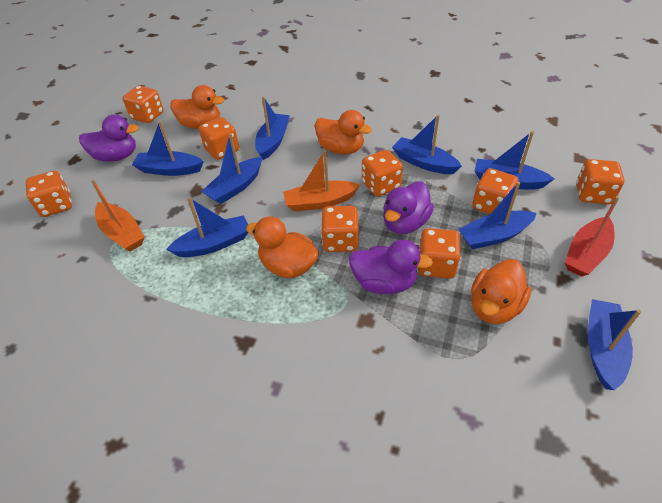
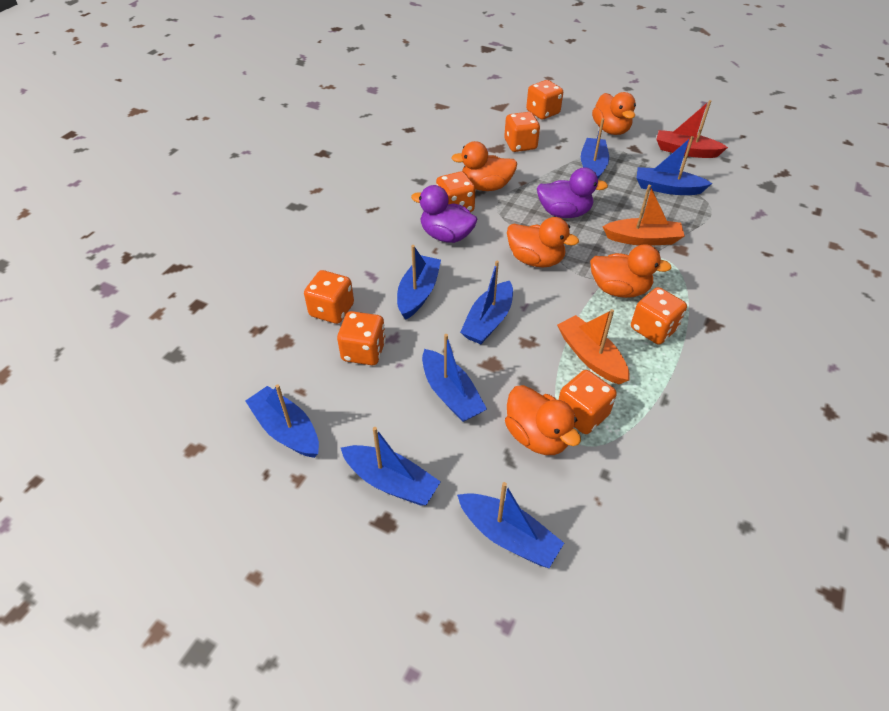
orange dice: [26,171,72,217] [123,85,164,123] [199,117,239,160] [321,206,359,252] [362,150,403,196] [418,228,461,279] [472,168,518,214] [576,159,625,205] = 8 -> [304,270,354,324] [337,311,386,365] [436,171,475,212] [504,112,540,152] [526,80,563,119] [558,370,617,434] [631,287,687,344] = 7
orange duck: [170,85,224,129] [246,217,319,278] [315,110,372,154] [471,259,531,324] = 4 -> [452,141,517,191] [505,385,581,455] [507,217,579,267] [590,244,672,298] [592,92,636,135] = 5
purple duck: [79,115,139,162] [349,240,433,294] [383,181,434,234] = 3 -> [411,185,478,243] [537,167,608,218] = 2

